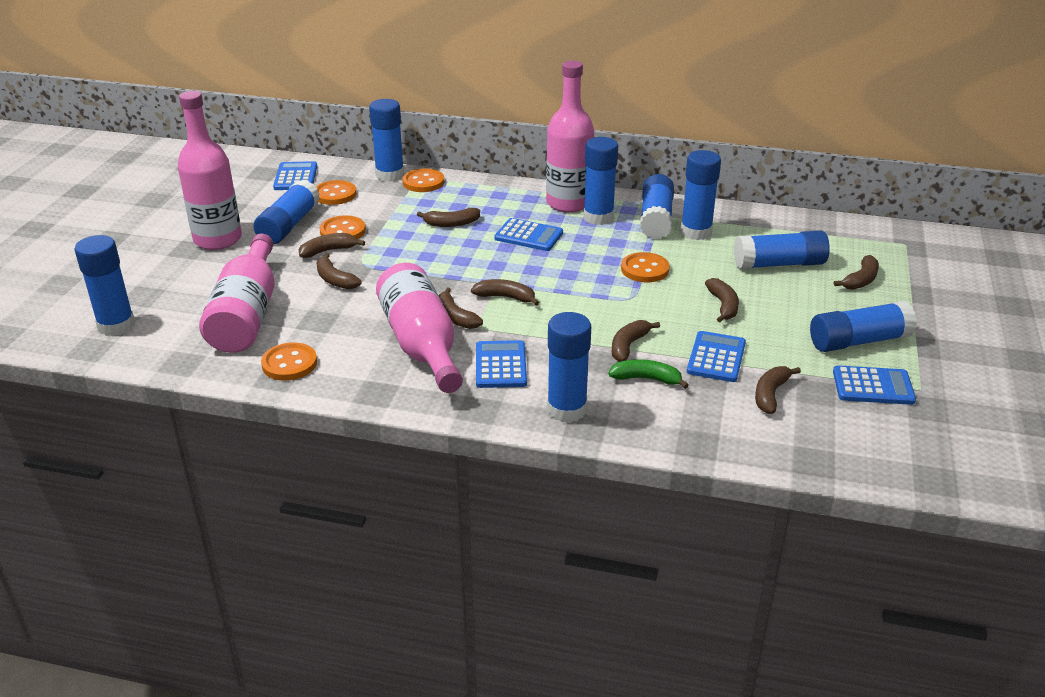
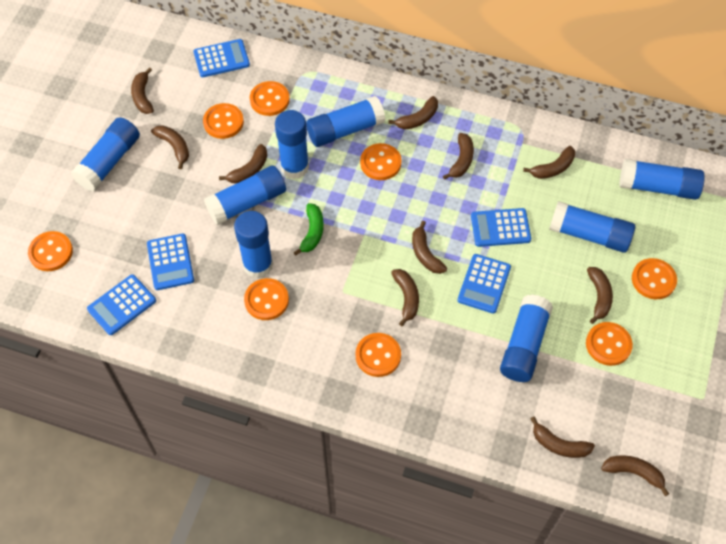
blue glue stick: [74,235,135,336] [254,179,320,244] [369,99,404,182] [547,312,591,423] [583,137,618,225] [640,174,674,239] [680,150,721,240] [734,230,830,269] [810,301,917,352] = 9 -> [71,117,140,191] [204,165,286,225] [234,211,273,278] [275,110,309,179] [306,96,385,147] [500,294,553,382] [549,201,635,253] [620,159,705,200] = 8
brown banana: [298,233,365,258] [316,253,361,290] [417,208,480,227] [439,288,483,329] [471,279,539,306] [612,320,660,362] [705,278,739,322] [755,366,801,414] [834,255,879,290] = 9 -> [131,67,154,114] [151,125,189,169] [219,144,267,184] [388,96,438,130] [391,269,419,326] [412,221,447,274] [443,133,474,180] [523,146,575,179] [530,417,595,458] [587,267,613,324] [601,455,669,496] = 11
orange button: [261,342,317,381] [316,180,357,205] [320,215,366,239] [402,168,444,192] [621,252,670,282] = 5 -> [28,231,73,271] [203,103,244,139] [244,278,289,320] [250,81,290,116] [355,333,401,377] [360,143,402,180] [586,322,633,366] [632,258,677,299] = 8
pink bottle: [178,91,242,250] [199,234,275,353] [376,263,463,393] [546,61,594,212] = 4 -> none = 0

